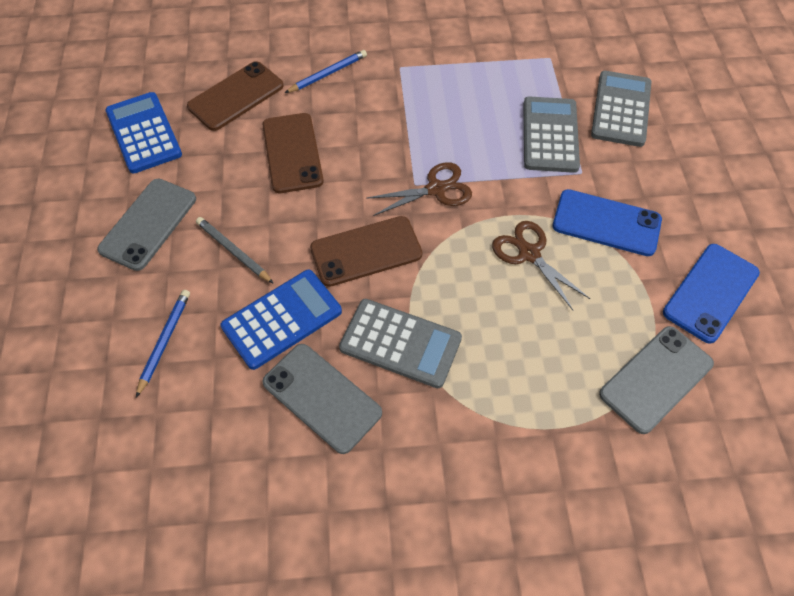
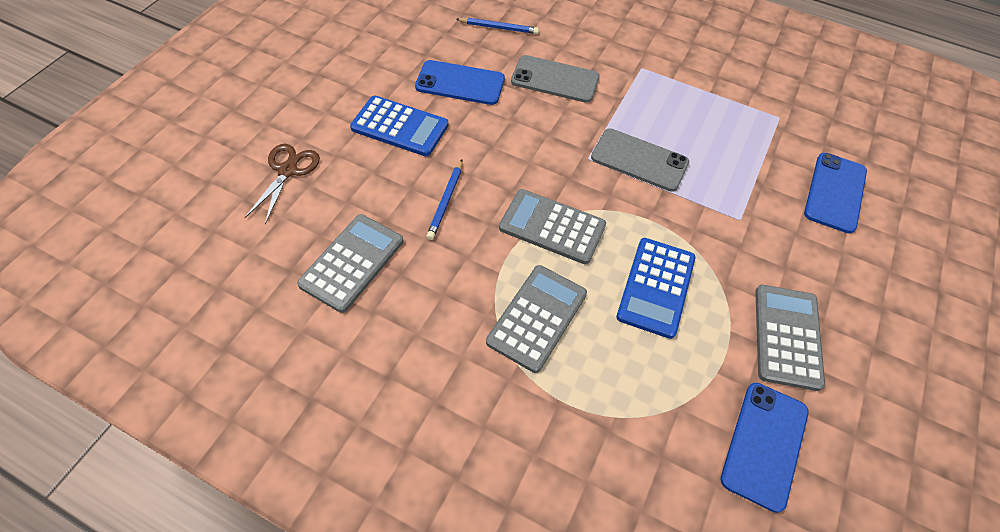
blue phone: [553,189,662,256] [663,244,760,344] = 2 -> [415,60,505,105] [721,382,809,513] [804,153,867,233] = 3
brown phone: [187,61,283,131] [263,113,324,193] [310,216,423,287] = 3 -> none = 0
brown scissors: [366,162,472,216] [492,221,590,310] = 2 -> [245,144,320,224] = 1
grey calculator: [339,299,462,388] [523,97,580,173] [591,71,651,147] = 3 -> [297,214,403,313] [486,265,587,373] [499,189,606,264] [755,285,825,391] = 4
grey pencil: [196,217,274,284] = 1 -> none = 0
grey phone: [97,179,196,271] [262,344,382,454] [599,326,714,434] = 3 -> [511,55,599,103] [591,128,689,192] = 2

